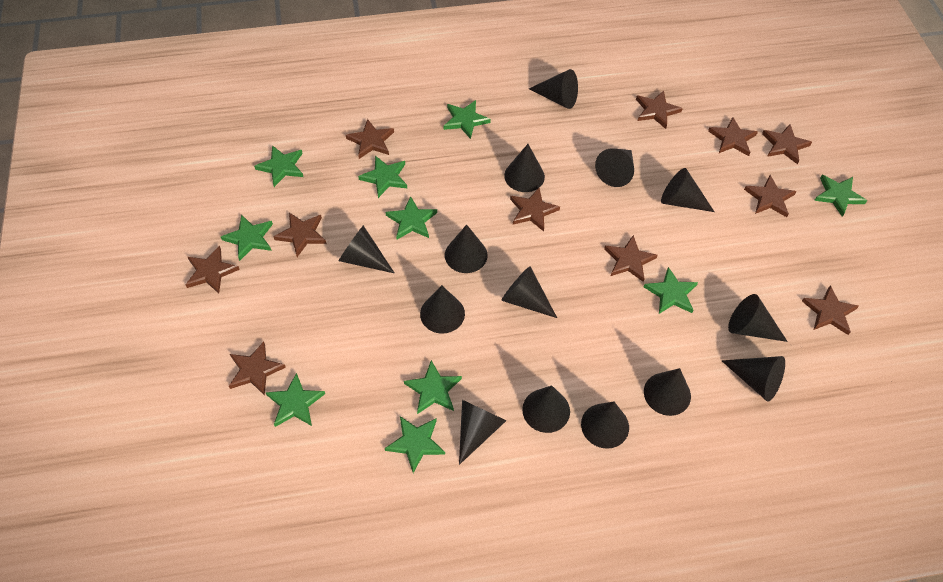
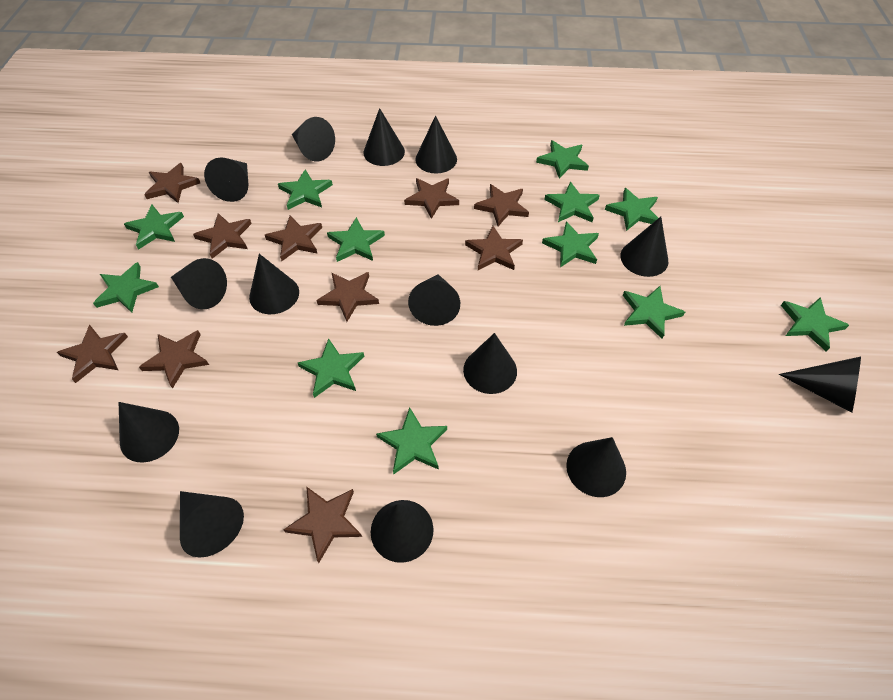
brown star: [185,246,240,294] [229,342,286,396] [273,213,327,257] [346,119,394,159] [510,188,560,232] [604,235,658,282] [636,91,683,129] [708,117,758,156] [744,175,796,217] [762,124,812,164] [802,285,859,335] = 11 -> [57,325,128,383] [139,330,209,389] [144,163,200,203] [193,213,252,259] [265,215,322,261] [283,486,362,563] [316,272,379,322] [404,178,459,219] [465,226,523,270] [474,184,529,226] = 10
green star: [221,214,273,261] [254,145,303,187] [265,373,325,427] [358,156,407,198] [385,196,437,239] [385,416,445,473] [404,360,462,414] [444,100,491,139] [644,267,698,314] [814,175,867,217] = 10 -> [93,262,159,313] [124,205,184,250] [278,169,333,210] [298,338,364,398] [327,217,385,262] [376,407,447,474] [536,140,589,179] [542,221,599,267] [544,182,600,222] [605,188,658,231] [623,286,685,339] [781,297,849,351] = 12

